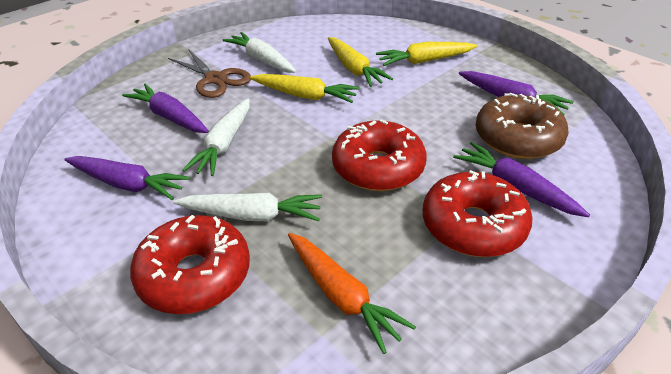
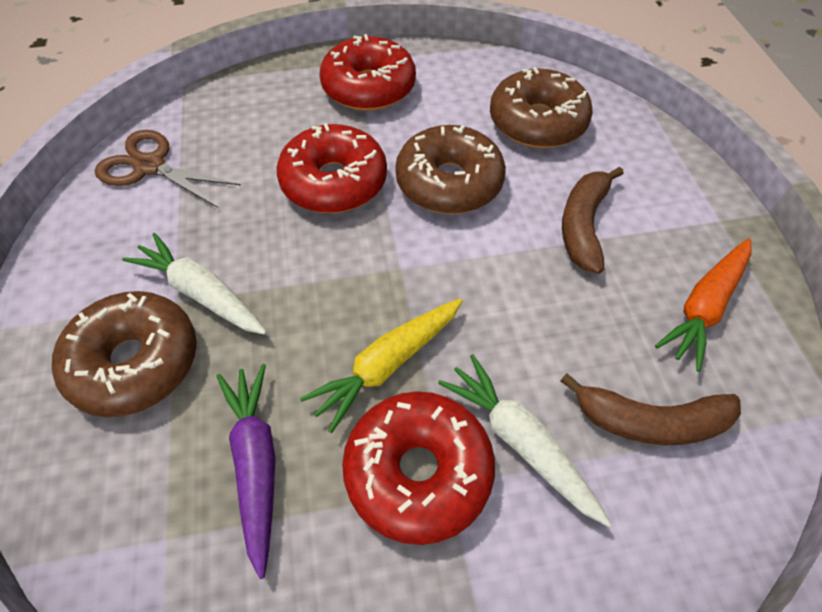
brown banana: none = 0 -> [561,374,741,445] [562,167,624,274] = 2
brown donut: [476,93,569,159] = 1 -> [52,291,197,417] [395,125,506,214] [490,67,593,148] = 3
purple carrot: [64,156,190,200] [122,84,209,133] [453,142,590,217] [459,71,573,115] = 4 -> [217,364,276,579] = 1
white carrot: [173,192,322,221] [182,99,250,176] [222,32,296,73] = 3 -> [122,233,267,334] [438,354,612,527] = 2
yellow carrot: [250,74,360,103] [328,37,393,87] [376,42,477,66] = 3 -> [300,299,463,433] = 1

